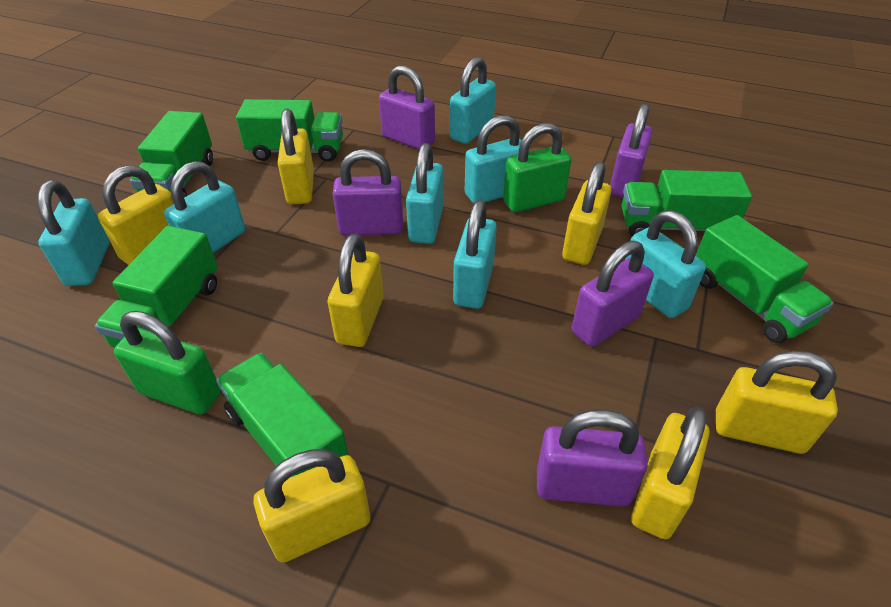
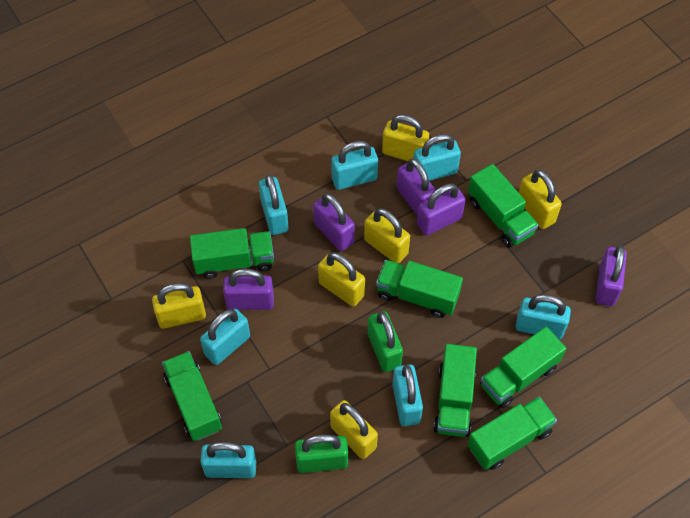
green truck: [95,226,218,347] [130,111,213,198] [216,353,348,477] [236,99,343,162] [622,170,752,236] [696,215,834,343] = 6 -> [162,351,222,441] [190,228,274,279] [376,260,463,318] [433,344,477,437] [467,397,557,470] [468,164,538,247] [480,327,566,408] = 7
yellow padlock: [98,165,174,265] [253,449,371,563] [278,109,314,204] [328,234,384,347] [562,162,612,265] [631,407,709,539] [716,351,838,454] = 7 -> [152,283,206,329] [318,252,365,307] [330,400,378,459] [364,208,410,263] [382,115,429,161] [519,170,562,229] = 6

